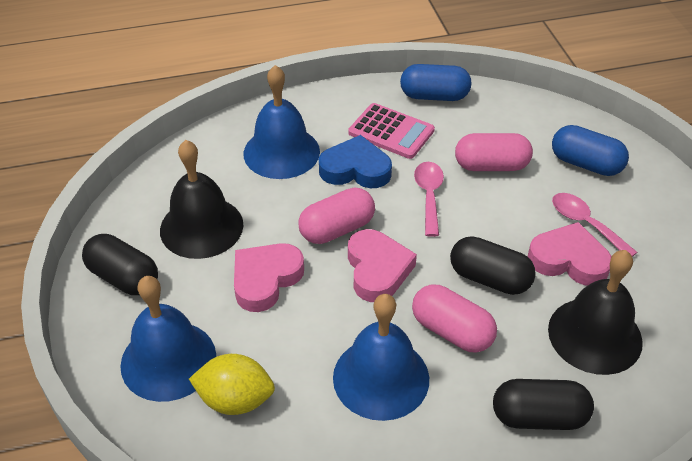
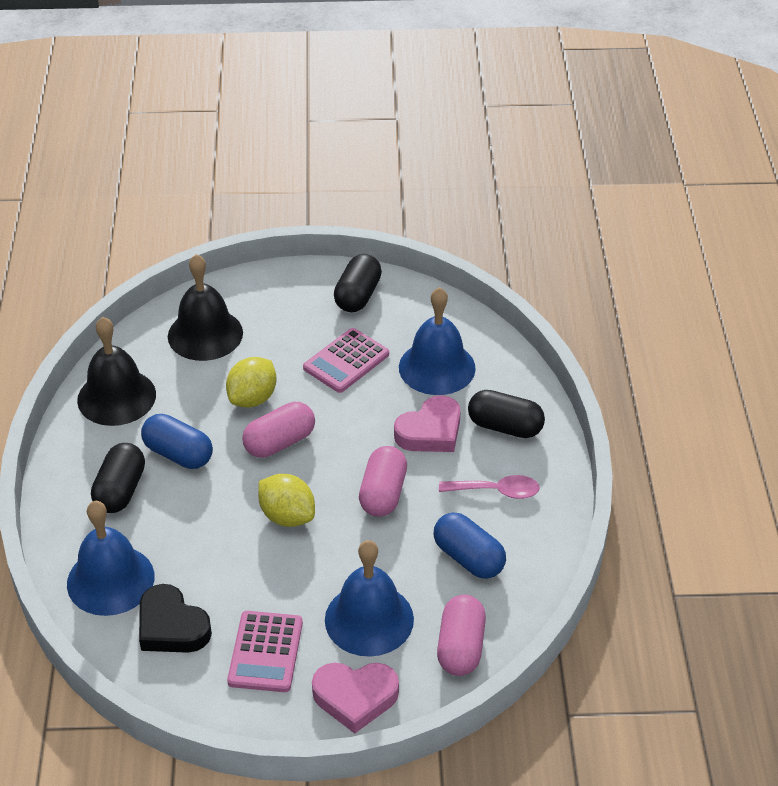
black heart: none = 0 -> [139,584,212,653] = 1
blue heart: [319,135,392,188] = 1 -> none = 0
pink calculator: [348,103,435,159] = 1 -> [227,611,303,692] [303,328,389,393] = 2
pink heart: [234,243,304,312] [348,229,417,302] [528,222,611,286] = 3 -> [312,663,399,734] [394,395,461,452] = 2
pink spoon: [414,162,444,237] [552,193,637,257] = 2 -> [439,475,540,499] = 1
yellow lemon: [189,354,275,415] = 1 -> [226,357,277,408] [258,474,315,527] = 2

